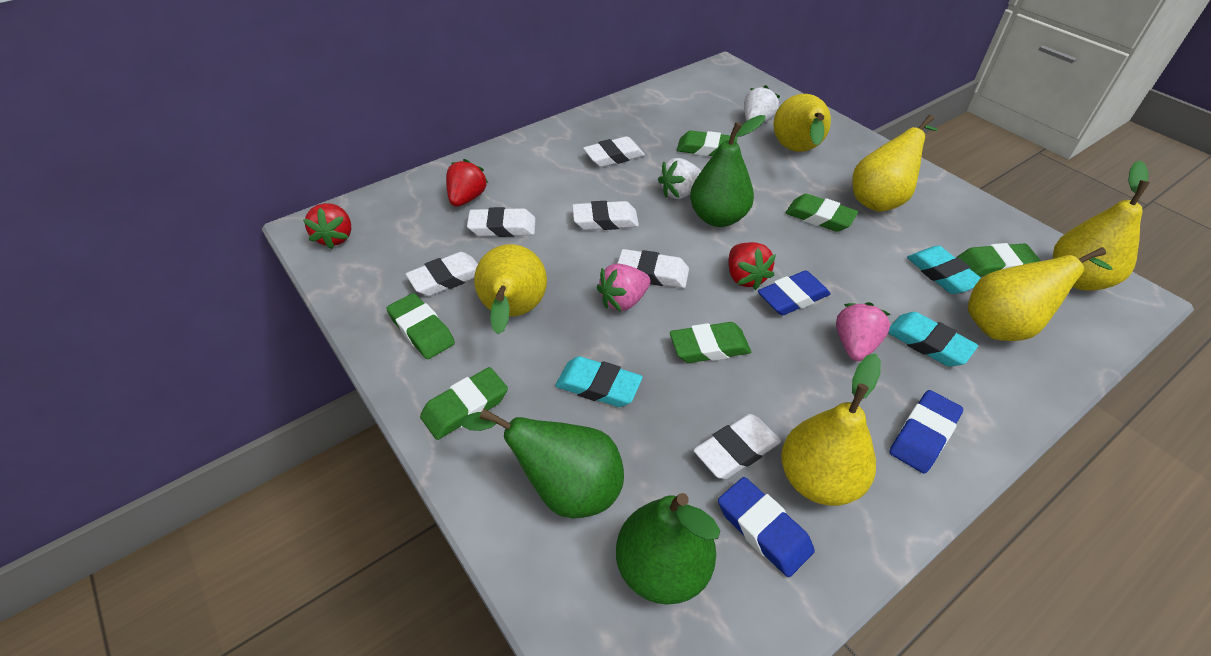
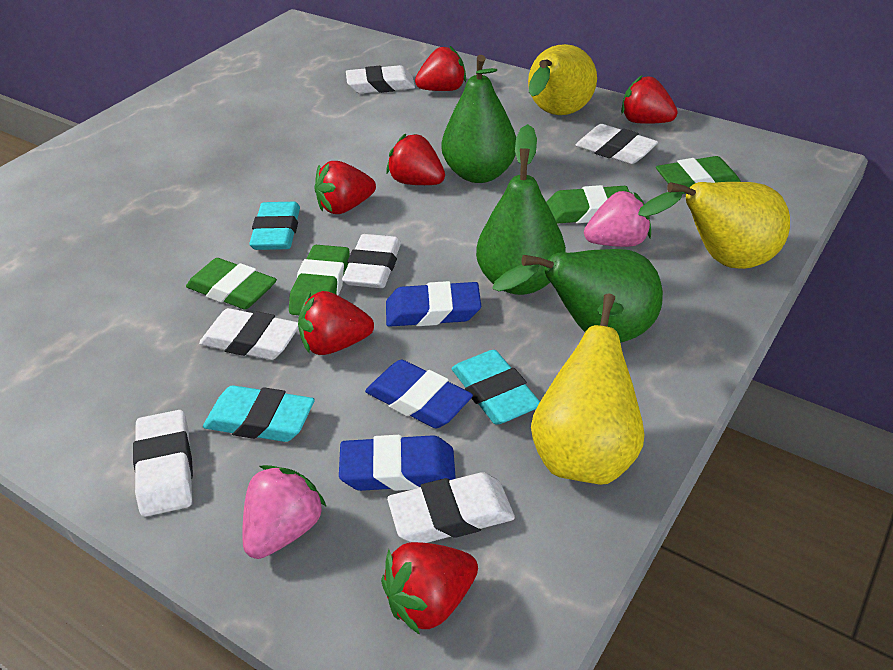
green eraser: [386,293,455,359] [420,367,508,440] [670,322,751,363] [677,131,738,156] [785,194,858,232] [957,243,1041,277] = 6 -> [186,258,277,309] [289,245,350,315] [546,185,629,224] [656,156,741,194] = 4
red strawberry: [303,203,351,249] [446,159,488,207] [728,242,776,290] = 3 -> [298,291,374,355] [314,161,376,214] [381,542,478,635] [386,133,445,185] [415,45,466,91] [621,76,678,124] = 6
white strawberry: [658,158,701,199] [744,85,780,123] = 2 -> none = 0
yellow pear: [474,244,547,334] [774,94,831,152] [781,353,881,506] [852,115,938,212] [968,247,1113,341] [1053,161,1150,291] = 6 -> [528,44,597,115] [531,293,645,485] [638,182,790,269] = 3

